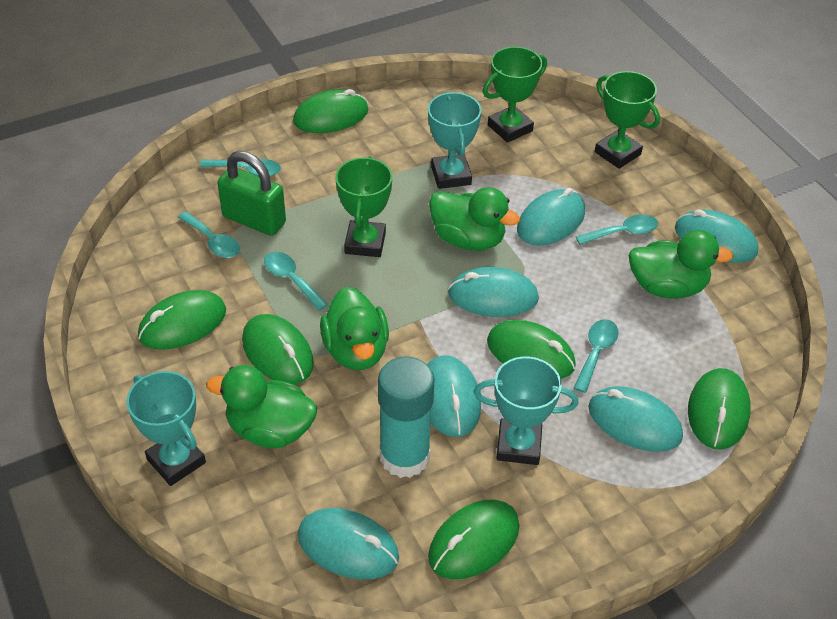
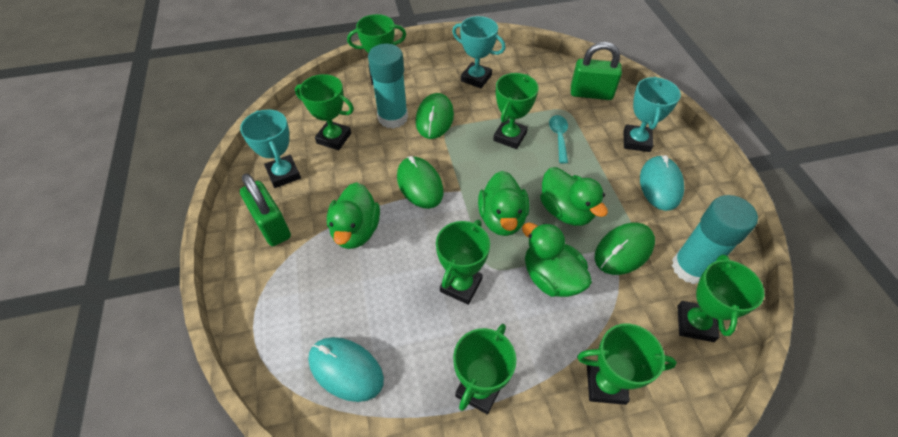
green mouse: [138,290,226,350] [242,314,314,384] [293,89,369,133] [428,500,519,579] [487,320,576,379] [688,368,751,450] = 6 -> [397,156,443,209] [416,93,454,139] [595,223,655,275] = 3
green padlock: [217,151,286,236] = 1 -> [240,174,291,246] [571,42,622,100] = 2
green trophy: [335,156,392,257] [483,47,547,143] [595,71,660,169] = 3 -> [295,74,354,150] [347,14,406,85] [436,220,490,305] [453,324,516,415] [493,73,539,149] [577,324,677,405] [677,254,764,342] = 7
turquoise glue stick: [378,356,435,478] = 1 -> [368,44,408,129] [672,195,758,284] = 2
turquoise mouse: [298,508,399,579] [427,355,481,437] [448,267,539,317] [517,188,585,245] [588,386,683,452] [675,209,758,263] = 6 -> [308,337,384,402] [640,155,684,211] = 2
turquoise spoon: [178,211,240,258] [199,159,281,176] [264,252,329,311] [574,319,619,393] [576,214,658,245] = 5 -> [549,115,568,163] = 1

